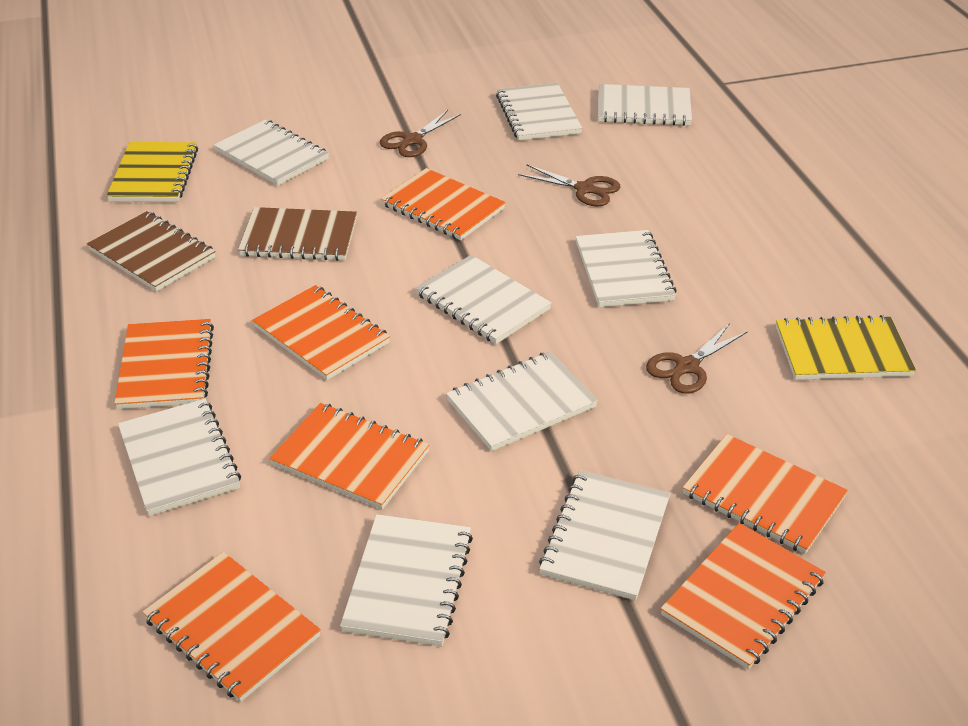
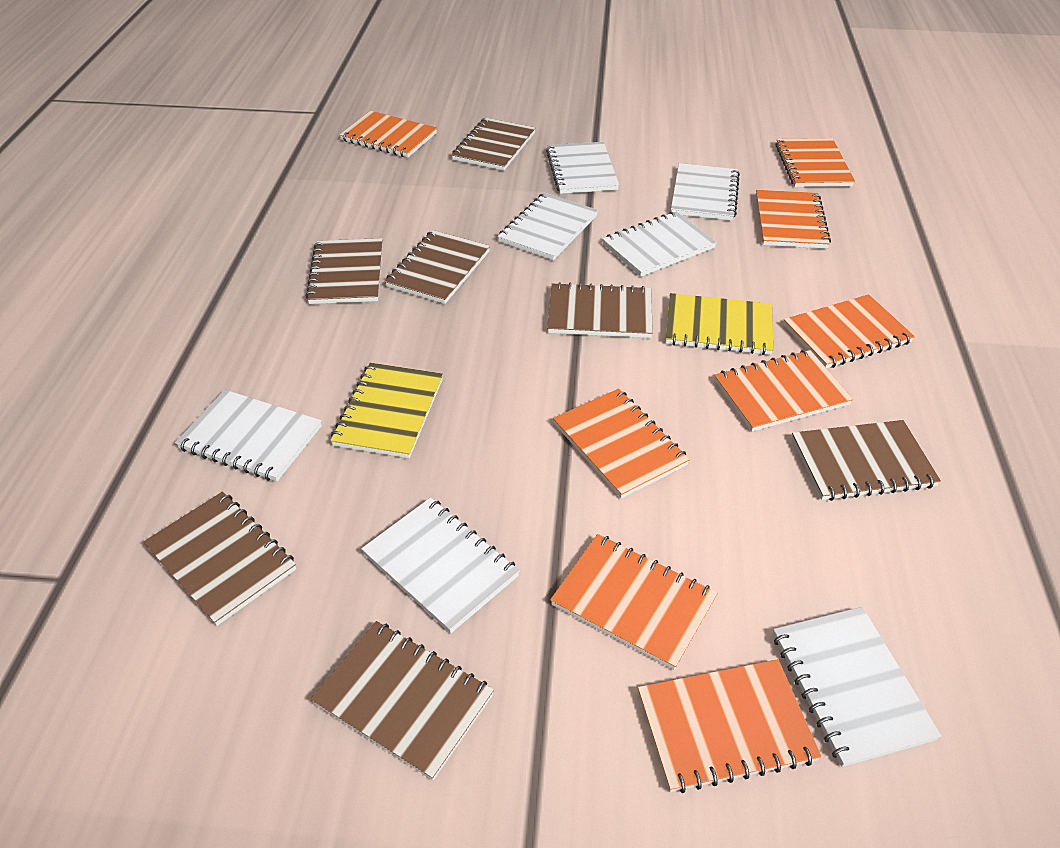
brown notebook: [87,211,216,292] [238,207,357,261] = 2 -> [143,491,296,626] [306,238,383,304] [310,621,494,780] [385,230,490,304] [452,118,536,171] [547,282,653,338] [792,420,941,501] = 7
brown scissors: [380,110,461,157] [518,164,620,207] [646,323,748,394] = 3 -> none = 0
orange notebook: [114,319,214,409] [142,552,321,702] [252,285,390,380] [269,403,429,509] [381,168,506,240] [660,523,826,670] [683,434,848,554] = 7 -> [339,111,437,158] [550,534,718,670] [553,388,690,499] [638,659,822,793] [714,350,853,432] [756,190,831,249] [775,138,855,187] [783,294,915,368] = 8
white notebook: [118,399,241,516] [214,119,329,186] [340,514,473,646] [416,255,552,344] [446,352,598,451] [496,83,582,140] [539,470,670,601] [576,230,677,307] [598,84,692,126] = 9 -> [175,390,322,482] [361,497,520,633] [498,193,598,260] [546,142,619,194] [602,211,717,277] [671,163,740,221] [773,607,941,767] = 7

